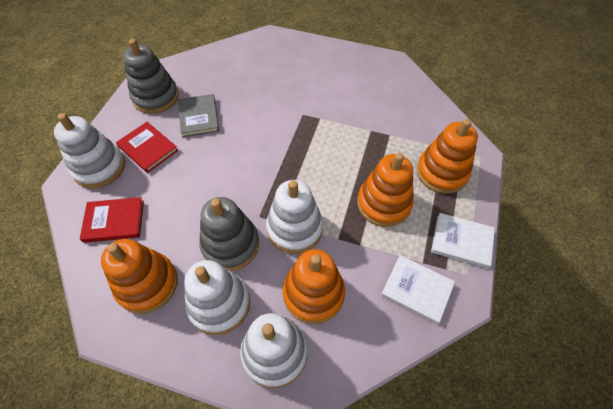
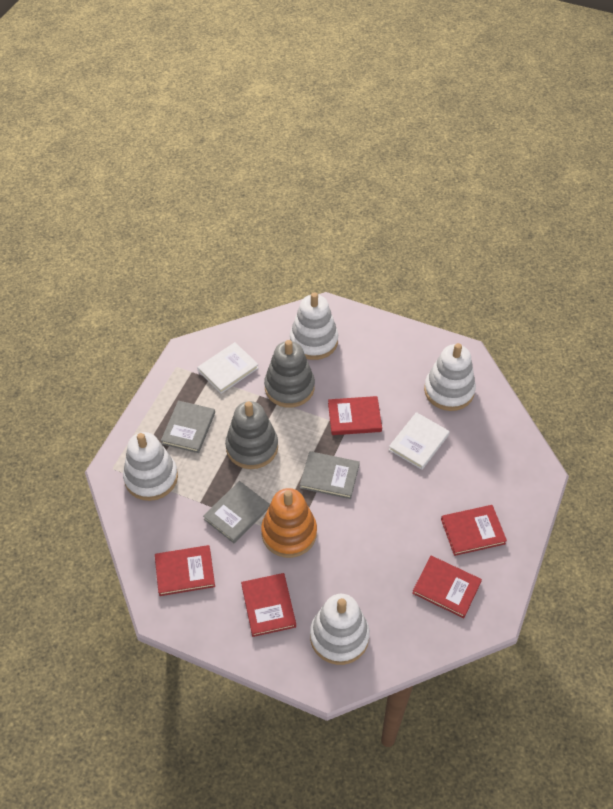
grey book: [178,94,219,137] = 1 -> [161,400,215,453] [203,481,270,543] [300,451,360,499] = 3
orange stacking toy: [101,239,178,314] [283,249,345,324] [357,153,414,227] [417,119,478,194] = 4 -> [261,488,317,558] = 1
red book: [80,197,144,243] [116,122,178,173] = 2 -> [155,545,215,596] [241,573,296,637] [328,396,382,435] [412,556,482,618] [441,505,507,556] = 5

